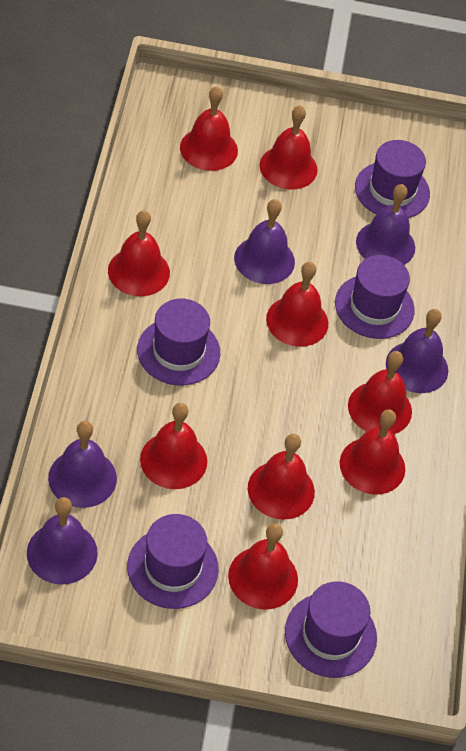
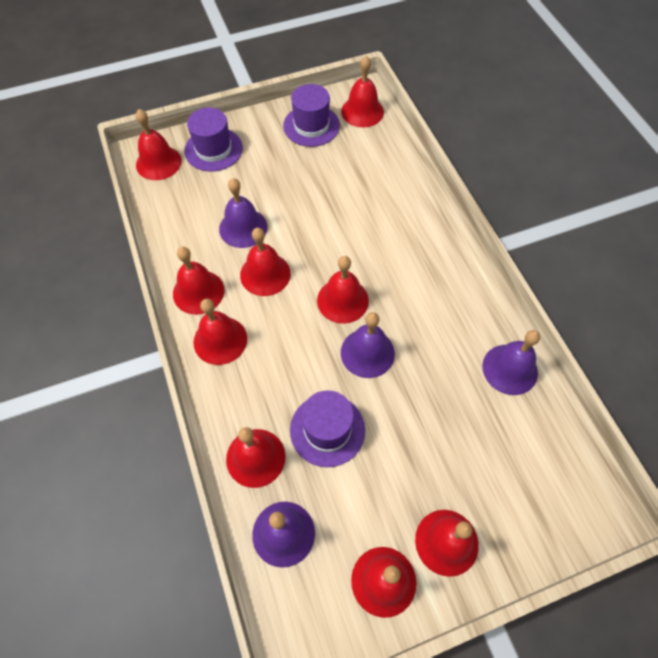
purple bell: [27,497,98,585] [48,421,117,508] [234,199,295,284] [356,184,415,265] [386,309,448,393] = 5 -> [219,178,267,248] [252,502,315,568] [341,312,395,378] [482,330,540,395] = 4
purple hat: [127,514,219,609] [137,299,220,385] [285,581,377,678] [335,255,415,339] [355,140,430,218] = 5 -> [184,107,243,172] [283,84,340,147] [290,390,365,467] = 3

